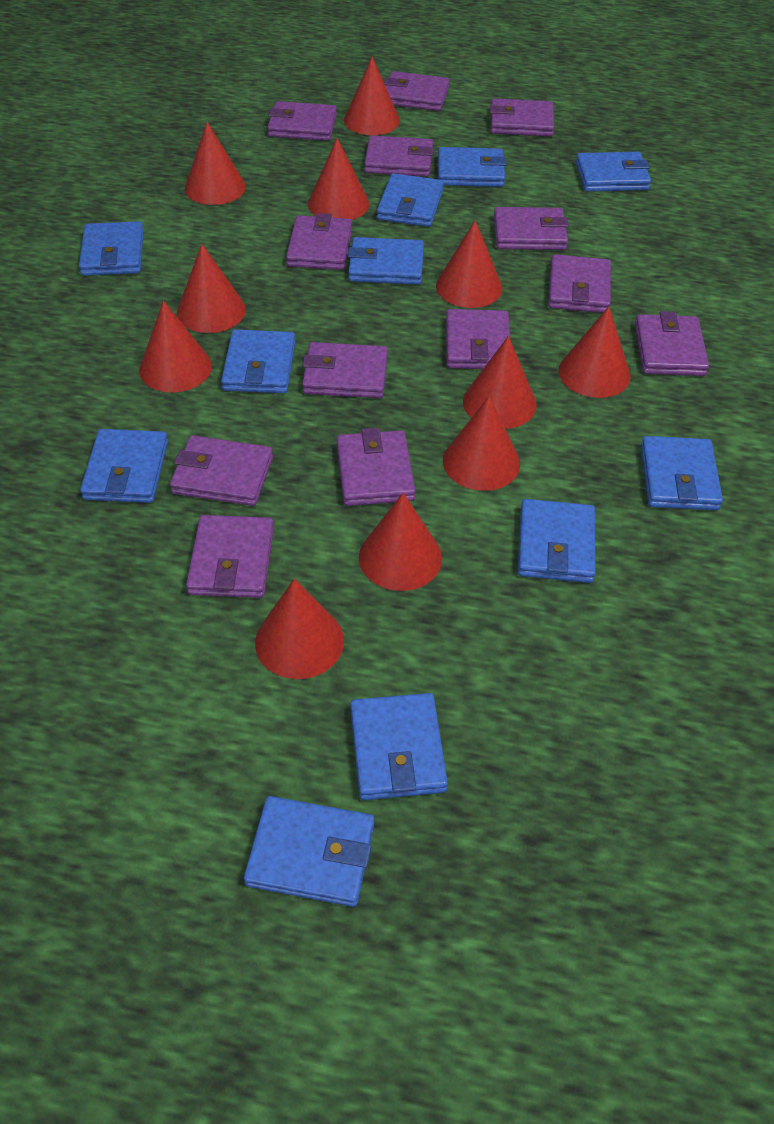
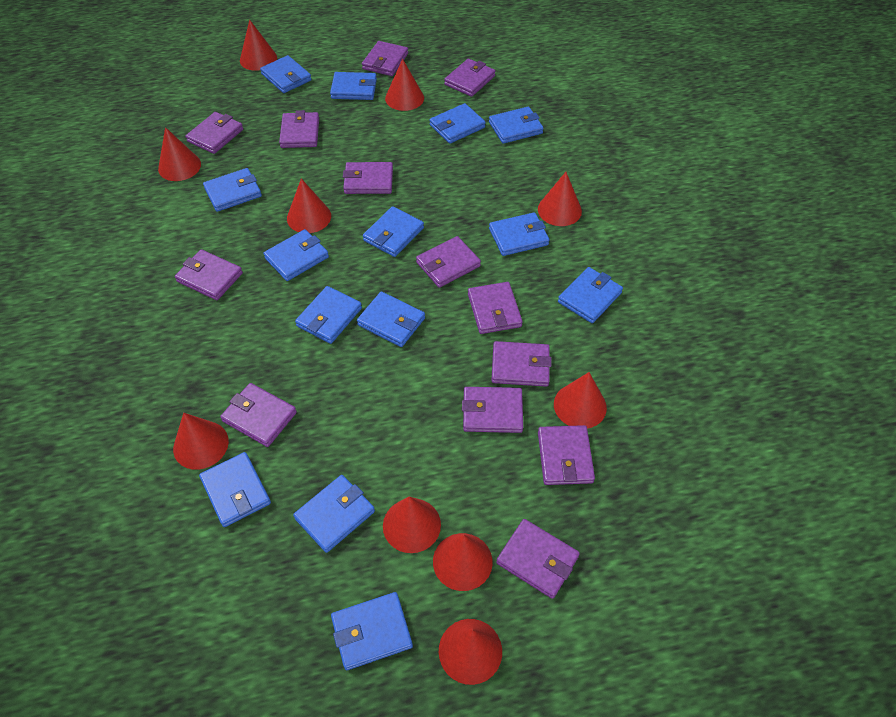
blue wallet: [79,221,144,276] [80,429,168,503] [221,329,295,393] [244,796,374,907] [348,237,424,285] [350,693,448,800] [377,173,444,227] [438,147,507,187] [518,499,596,583] [576,152,651,192] [641,436,723,510] = 11 -> [199,452,271,527] [203,168,262,212] [260,55,312,93] [263,229,329,281] [293,475,375,553] [295,286,362,344] [330,72,377,100] [331,592,413,670] [357,292,425,347] [363,206,424,257] [429,103,486,144] [489,107,544,144] [489,212,550,256] [558,267,623,323] = 14
red cone: [139,300,212,393] [177,244,246,333] [185,122,246,205] [255,579,344,679] [308,138,369,220] [344,57,400,135] [359,493,442,591] [436,220,502,308] [443,396,520,491] [463,336,537,429] [559,306,630,398] = 11 -> [158,127,201,181] [173,413,229,470] [240,20,277,71] [287,178,331,233] [383,497,441,553] [385,59,424,111] [433,533,493,591] [439,619,502,685] [538,172,582,226] [554,372,607,428] = 10

